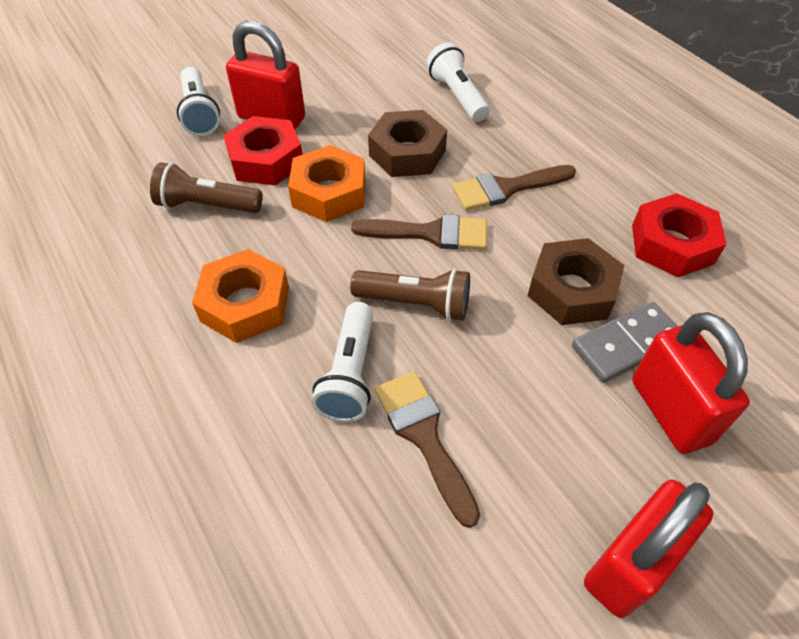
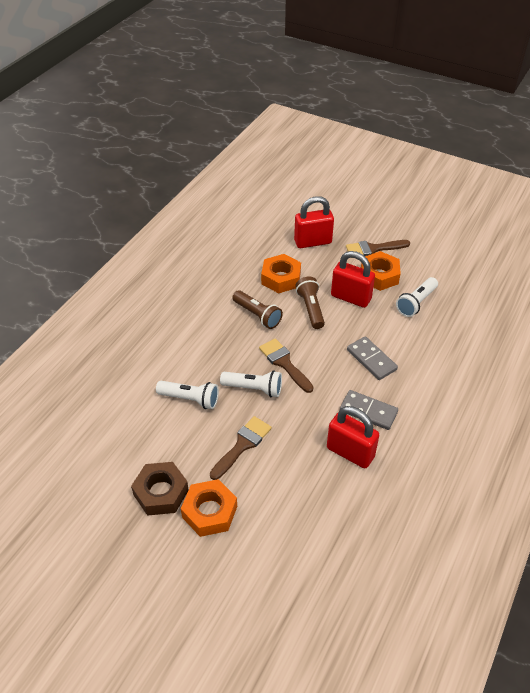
brown nut: [368,110,447,177] [528,238,625,325] = 2 -> [131,462,189,516] = 1
grey domino: [572,302,678,383] = 1 -> [340,390,398,430] [347,336,398,380] = 2
orange nut: [192,249,289,343] [288,145,365,222] = 2 -> [181,479,237,537] [261,254,301,293] [361,251,401,291] = 3
red nut: [223,116,303,186] [632,193,727,278] = 2 -> none = 0

